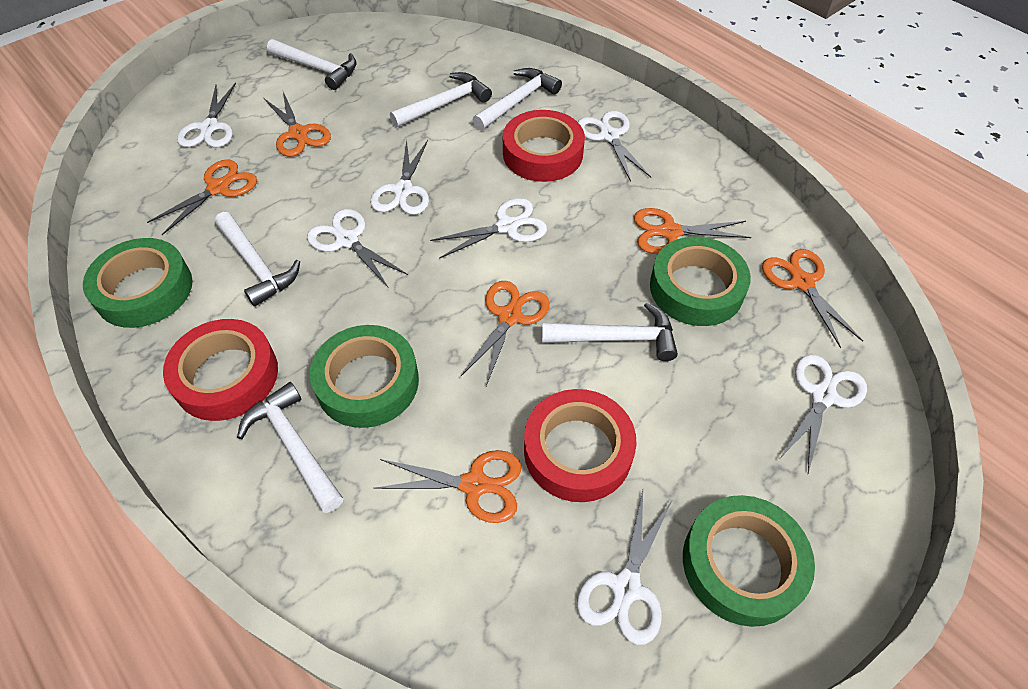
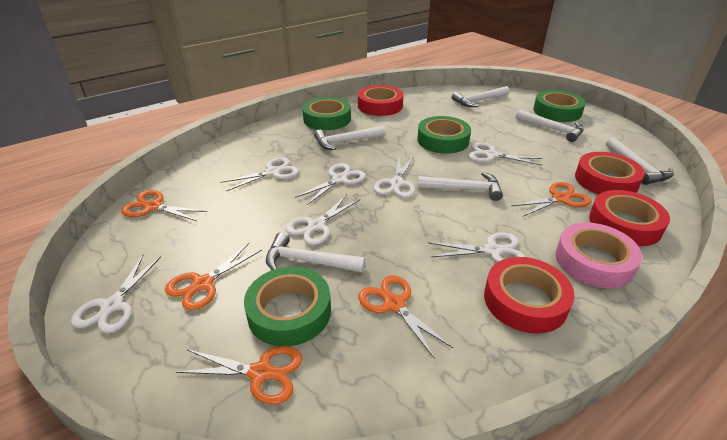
orange scissors: [147,159,257,235] [264,92,331,157] [374,450,522,523] [461,281,550,386] [634,208,751,254] [762,249,863,348] = 6 -> [121,190,207,221] [165,243,262,311] [176,346,302,405] [358,275,453,359] [511,182,592,217] = 5
pink tape: none = 0 -> [555,222,642,288] = 1
red tape: [163,319,278,421] [503,110,585,182] [524,389,637,502] = 3 -> [358,85,404,116] [484,257,574,334] [575,152,645,194] [589,190,670,246] = 4

